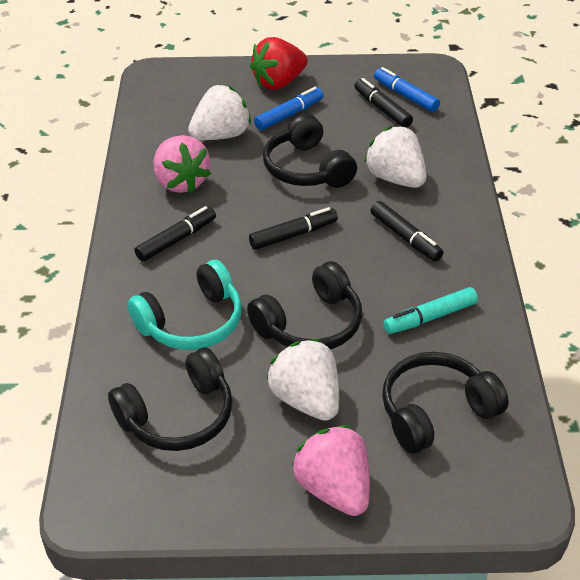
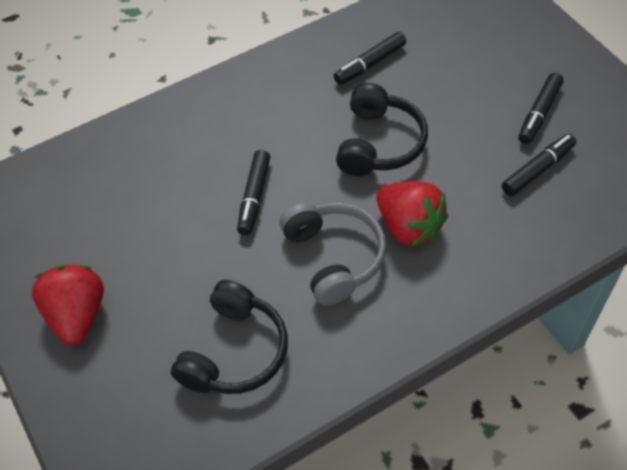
black headphones: [108,348,233,451] [247,261,362,350] [263,114,357,188] [382,352,509,454] = 4 -> [171,280,288,394] [336,83,428,176] = 2
blue marker: [254,87,323,130] [374,67,440,112] = 2 -> none = 0
grey headphones: none = 0 -> [279,202,386,306] = 1
pink strawberry: [153,135,211,193] [292,425,370,516] = 2 -> none = 0
red strawberry: [250,37,308,90] = 1 -> [32,264,104,346] [377,181,448,247] = 2
turquoise headphones: [127,260,242,350] = 1 -> none = 0
turquoise marker: [383,287,478,334] = 1 -> none = 0
white strawberry: [188,85,251,140] [267,339,339,421] [364,126,427,188] = 3 -> none = 0

